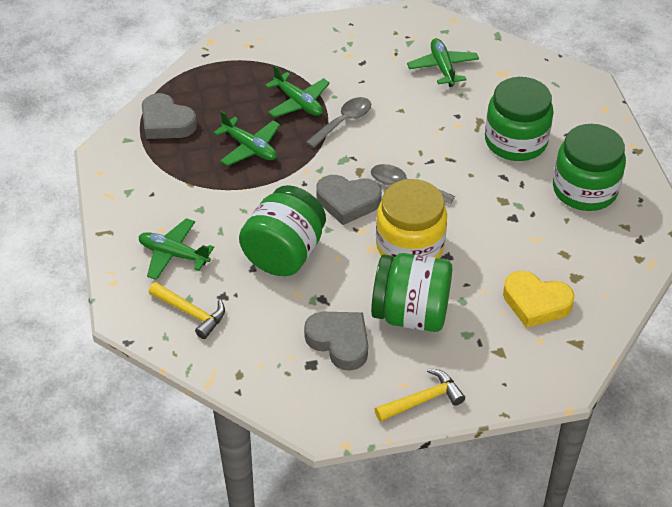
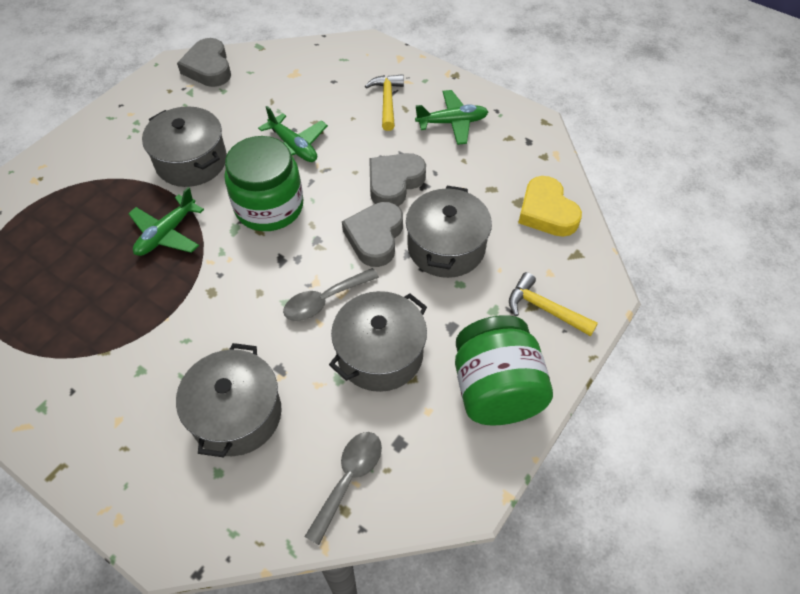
green jar: [239,185,326,276] [371,253,452,332] [485,77,554,161] [553,124,626,211] = 4 -> [224,136,303,231] [455,315,553,426] = 2
green plane: [139,218,214,280] [214,111,280,166] [265,65,330,117] [407,38,479,87] = 4 -> [128,187,204,256] [258,106,328,162] [415,90,488,145] = 3
grey pot: none = 0 -> [142,106,227,187] [176,343,282,458] [329,291,427,392] [406,186,492,278] = 4
yellow jar: [376,179,447,258] = 1 -> none = 0

